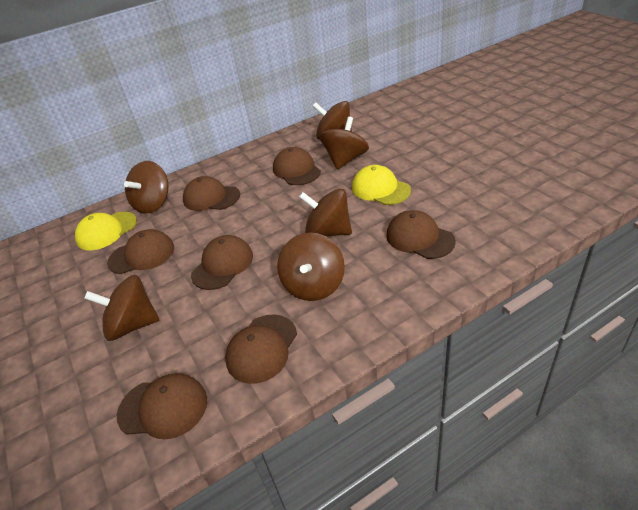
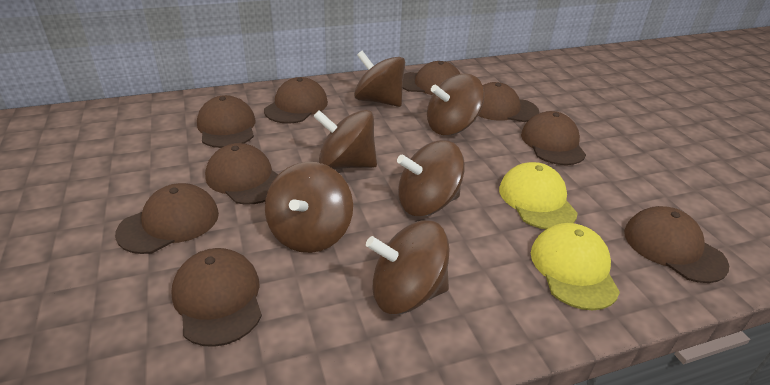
brown cap: [107,229,174,274] [117,373,207,439] [183,176,240,211] [191,235,253,290] [225,314,297,384] [273,147,321,185] [386,210,456,259] = 7 -> [115,183,219,254] [171,248,262,347] [197,95,256,148] [205,143,278,205] [264,77,328,124] [402,61,460,95] [478,82,539,122] [521,111,586,165] [624,206,729,283] = 9

